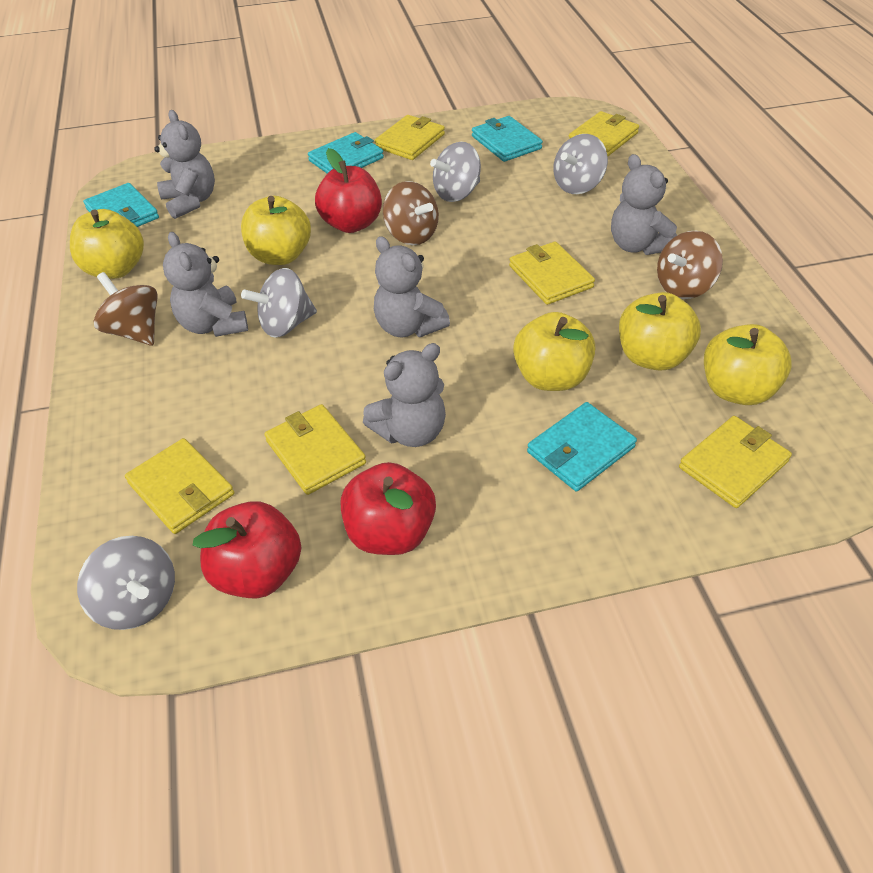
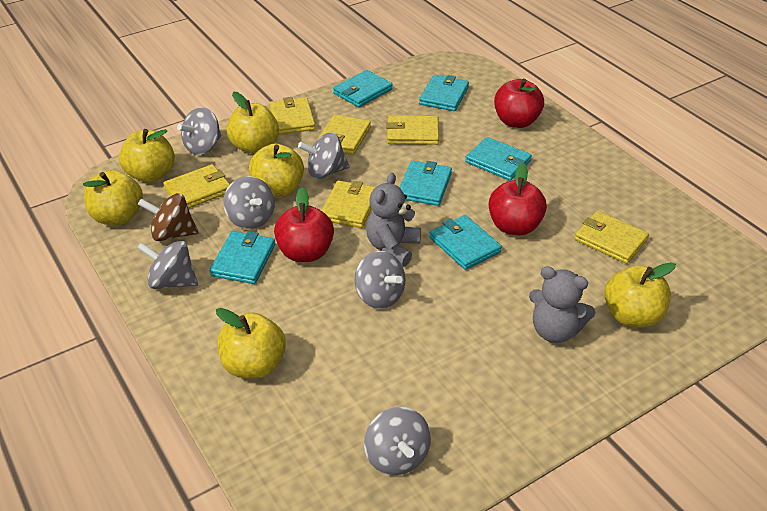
brown spinning top: [94,272,158,346] [383,181,439,245] [657,231,723,299] = 3 -> [138,193,198,241] = 1
grey spinning top: [77,536,175,630] [241,268,317,338] [430,142,481,202] [553,134,608,194] = 4 -> [137,241,198,289] [177,107,221,155] [223,176,275,229] [298,133,349,179] [355,251,405,309] [364,407,431,475] = 6
grey teddy bear: [154,110,215,219] [163,232,248,337] [363,343,446,447] [374,236,450,337] [611,154,677,255] = 5 -> [366,173,421,266] [529,266,595,343] = 2
turquoise wallet: [83,183,159,227] [308,132,384,174] [472,116,543,162] [527,402,637,491] = 4 -> [209,231,275,284] [333,70,392,107] [400,161,452,206] [419,75,469,111] [429,215,502,270] [465,137,532,181] = 6
yellow apple: [70,209,144,279] [241,196,311,265] [513,312,595,391] [619,292,701,371] [704,324,792,405] = 5 -> [83,170,143,225] [119,129,175,182] [216,308,286,378] [227,91,279,154] [249,144,304,197] [604,262,676,328] = 6

